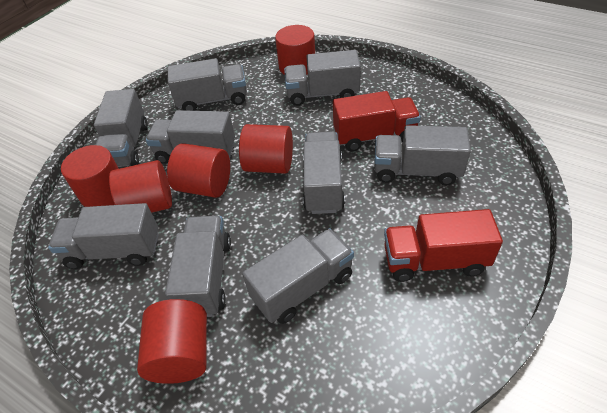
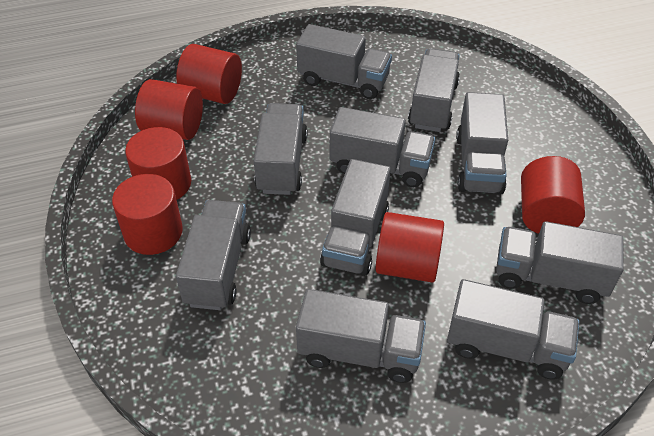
grey truck: [48,203,158,269] [94,89,148,167] [146,110,235,164] [165,215,231,317] [168,58,247,111] [242,228,354,324] [284,50,361,106] [303,131,345,214] [375,125,471,185] = 9 -> [176,200,251,310] [254,103,308,195] [296,24,392,99] [296,289,426,383] [320,159,391,276] [330,107,435,187] [408,48,460,132] [447,279,579,380] [456,92,508,195] [496,221,624,304] = 10
red truck: [333,91,421,151] [384,209,503,282] = 2 -> none = 0

